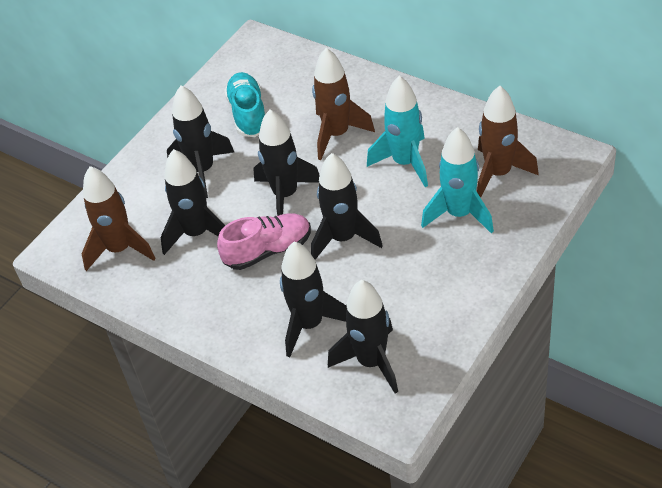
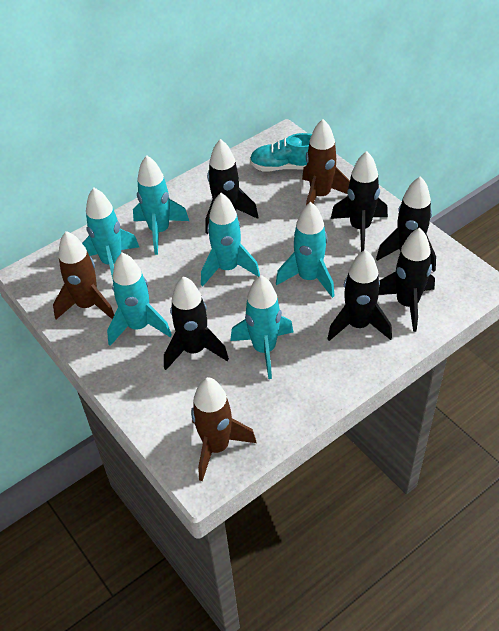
pink shoe: [217,213,311,270] = 1 -> none = 0
turquoise rocket: [367,76,428,187] [421,127,494,234] = 2 -> [82,188,139,279] [107,252,172,346] [133,155,189,255] [201,193,260,286] [230,275,293,379] [276,202,334,298] = 6

